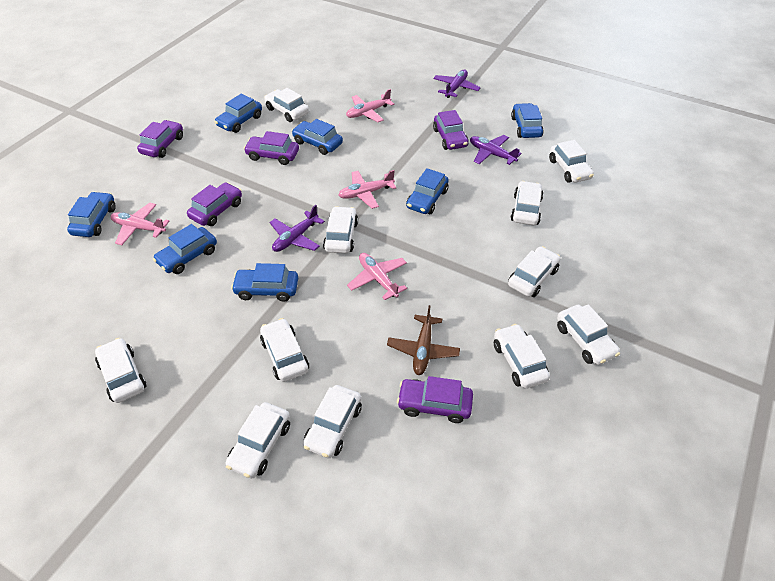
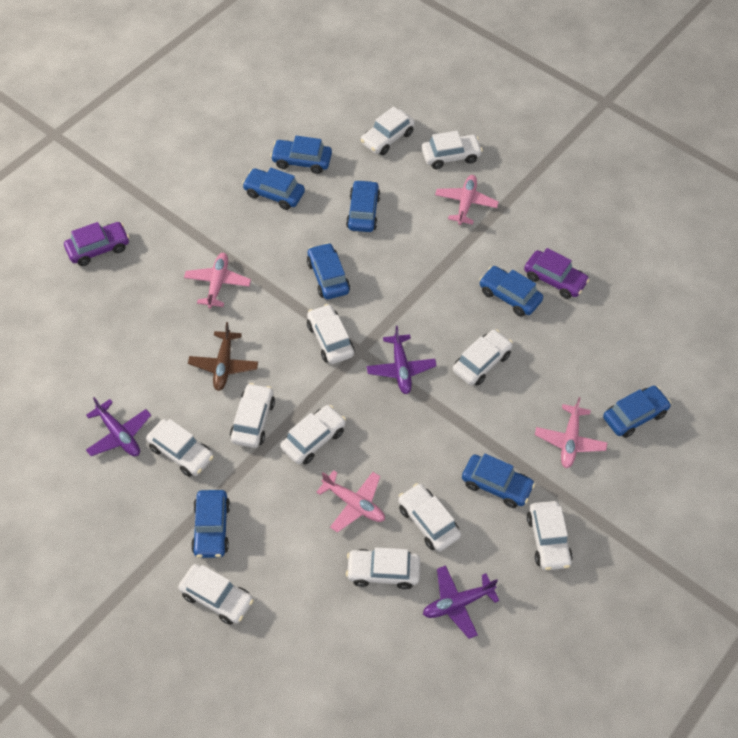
blue car: [67,192,116,237] [153,224,217,274] [215,94,262,133] [231,263,298,302] [292,119,343,155] [406,168,449,214] [511,103,544,138] = 7 -> [191,490,230,558] [242,168,305,210] [270,136,332,174] [307,243,350,299] [346,180,381,232] [462,454,535,508] [479,266,543,317] [603,386,671,438] = 8
purple car: [137,120,183,158] [187,182,242,226] [244,131,299,165] [397,376,473,423] [433,110,469,150] = 5 -> [64,222,130,266] [524,248,589,299] = 2

